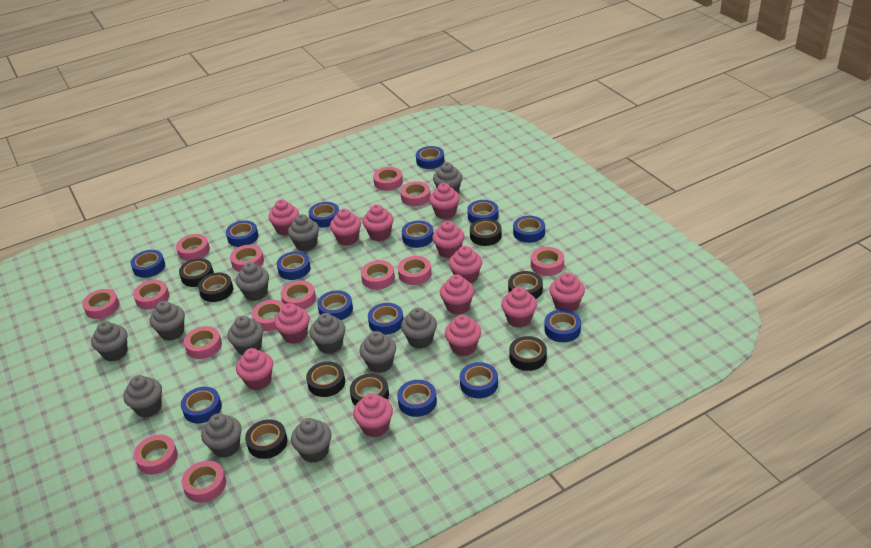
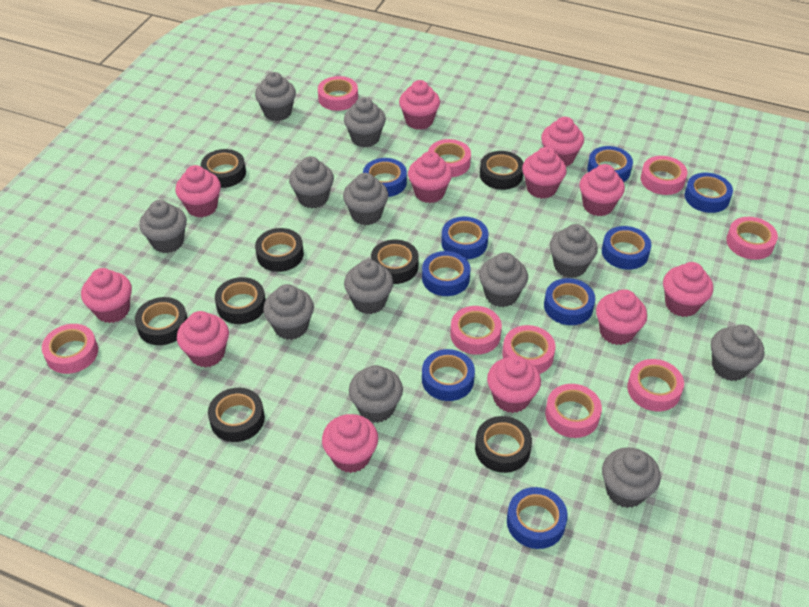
blue tape: [130,250,165,278] [181,387,222,423] [226,220,259,247] [277,251,311,280] [309,202,339,227] [317,290,353,320] [368,303,404,335] [397,380,437,417] [402,221,433,248] [416,146,444,169] [460,362,498,398] [467,200,499,223] [513,216,545,243] [544,309,581,342] = 14 -> [363,158,407,197] [422,251,470,296] [422,349,475,401] [441,217,488,260] [507,487,568,549] [544,278,595,325] [587,146,633,182] [602,226,651,270] [685,173,733,213] = 9
pink cupcake: [236,348,273,390] [268,199,299,236] [274,303,310,344] [330,209,361,246] [353,393,393,437] [362,204,394,241] [429,183,460,219] [432,220,465,258] [440,274,474,315] [445,315,481,356] [449,246,482,283] [501,287,537,328] [549,273,585,311] = 13 -> [81,268,132,323] [175,165,221,218] [177,311,229,368] [322,414,378,473] [399,80,440,130] [408,151,452,203] [487,356,541,413] [522,147,567,199] [541,117,584,167] [579,164,625,216] [596,289,647,345] [663,262,713,317] = 12
pink tape: [82,289,120,319] [133,280,170,310] [134,435,178,474] [176,234,210,261] [182,461,226,503] [184,326,222,359] [230,245,264,272] [252,300,285,331] [281,281,316,309] [361,260,395,290] [373,167,403,191] [398,256,432,285] [400,181,431,206] [531,247,564,276] = 14 -> [42,324,98,374] [318,76,358,111] [428,139,471,177] [450,306,502,355] [502,325,556,374] [545,384,602,438] [627,359,684,411] [641,156,688,195] [726,217,778,260] = 9

